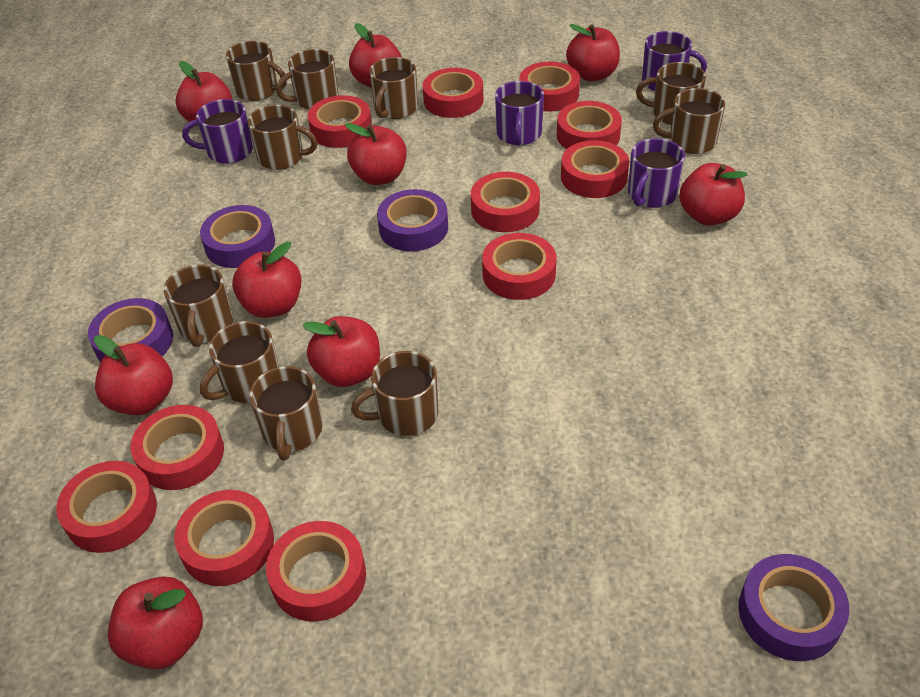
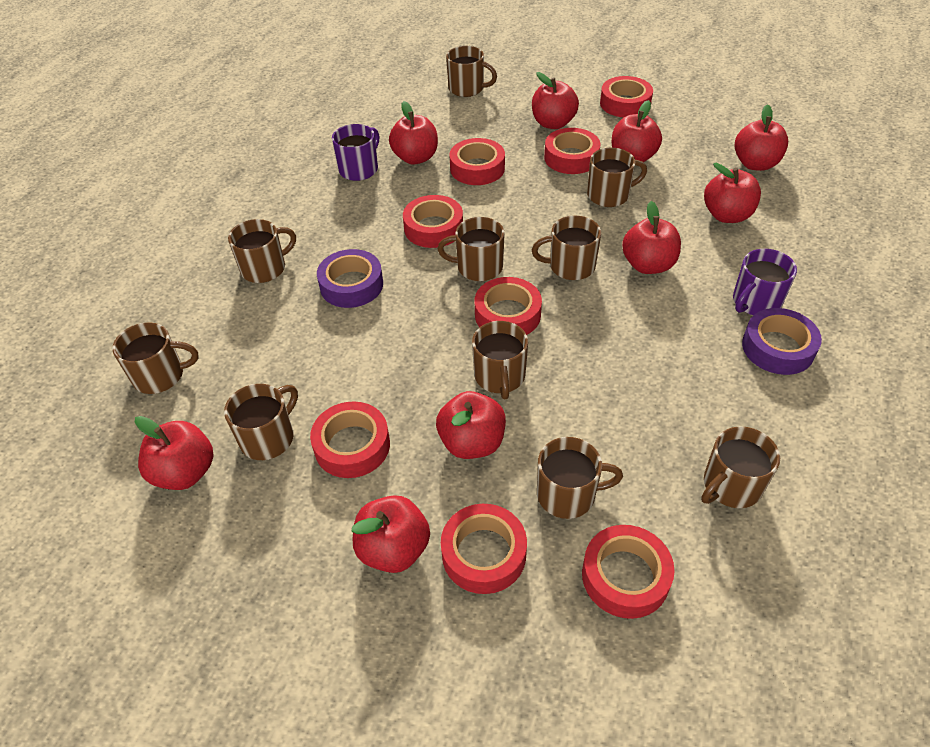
purple mug: [182,99,253,164] [495,81,544,146] [628,138,685,208] [642,31,707,91] = 4 -> [332,124,379,181] [733,249,797,315] = 2
purple tape: [88,298,173,362] [200,205,275,268] [377,189,448,251] [739,554,850,661] = 4 -> [317,249,383,308] [742,308,822,375] = 2
red tape: [56,461,157,553] [131,405,224,490] [174,490,274,586] [266,521,366,622] [308,95,372,148] [423,68,484,118] [471,172,540,232] [482,233,557,300] [519,61,580,112] [557,101,622,149] [561,140,629,198] = 11 -> [310,401,390,478] [403,195,463,248] [441,504,527,594] [450,138,505,185] [475,277,542,335] [544,128,600,174] [582,525,675,619] [600,76,653,117] = 8

